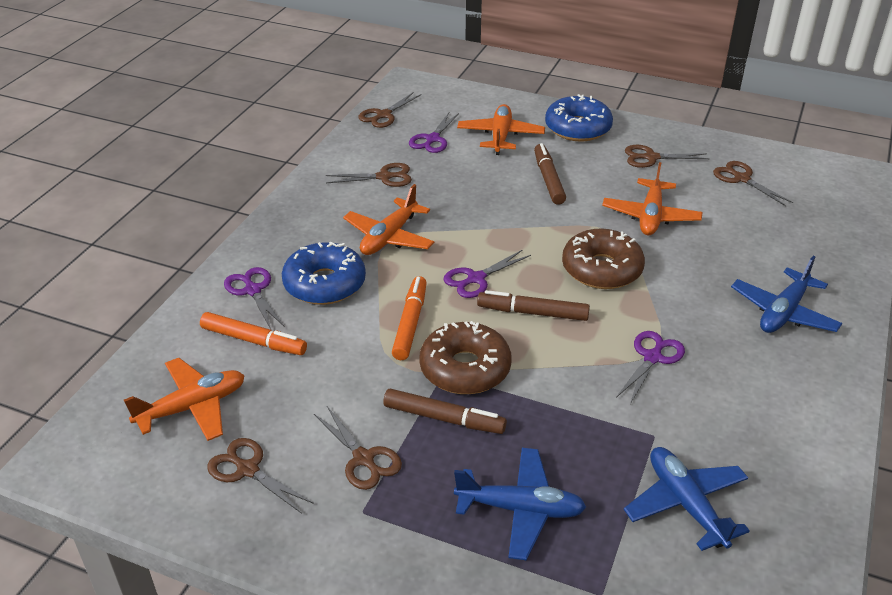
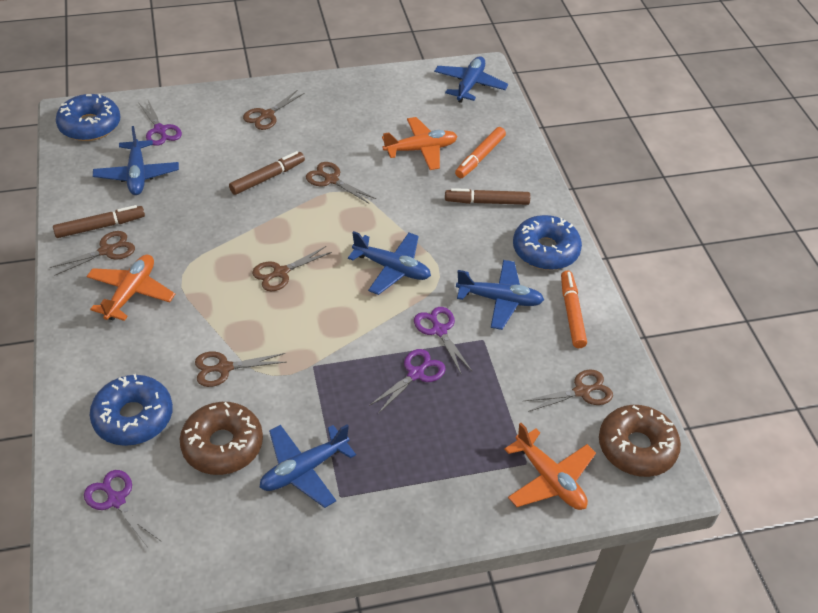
blue donut: [282,242,366,305] [545,94,613,141] = 2 -> [56,94,120,141] [90,374,173,446] [513,215,582,270] = 3
blue plane: [454,448,586,560] [624,447,750,551] [731,256,842,333] = 3 -> [93,126,179,195] [260,424,356,508] [348,231,431,295] [434,56,508,103] [456,260,544,330] = 5
orange plane: [124,358,245,441] [343,184,434,255] [457,104,545,155] [602,162,703,235] = 4 -> [86,255,175,321] [382,117,458,170] [504,423,596,510] = 3

